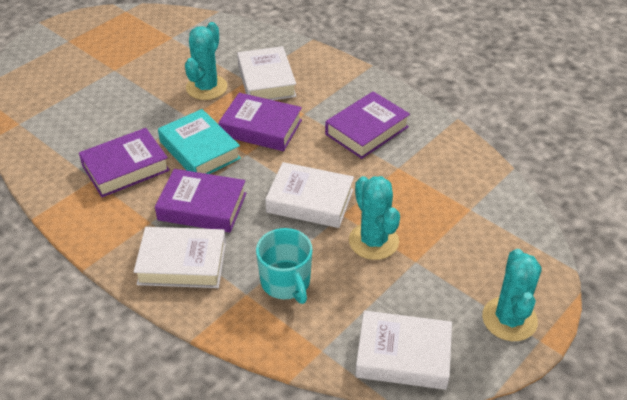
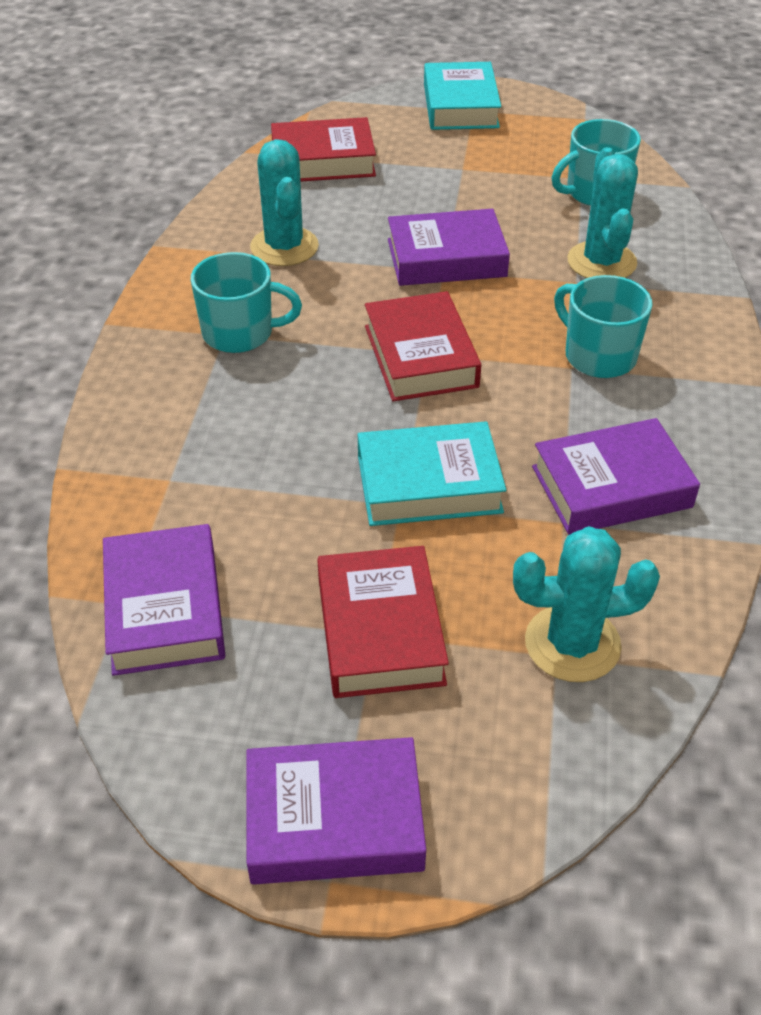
red book: none = 0 -> [271,117,376,182] [317,546,449,698] [365,291,481,401] = 3
turquoise book: [158,109,241,174] = 1 -> [358,422,506,526] [424,62,501,130] = 2
turquoise mug: [256,228,313,304] = 1 -> [191,252,302,353] [552,119,641,206] [554,275,653,378] = 3
white book: [134,227,226,288] [237,46,297,100] [265,162,354,228] [355,311,452,390] = 4 -> none = 0

